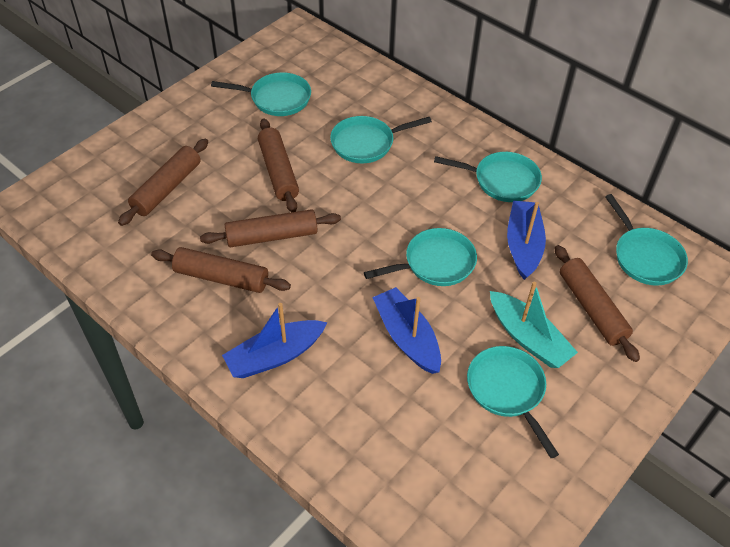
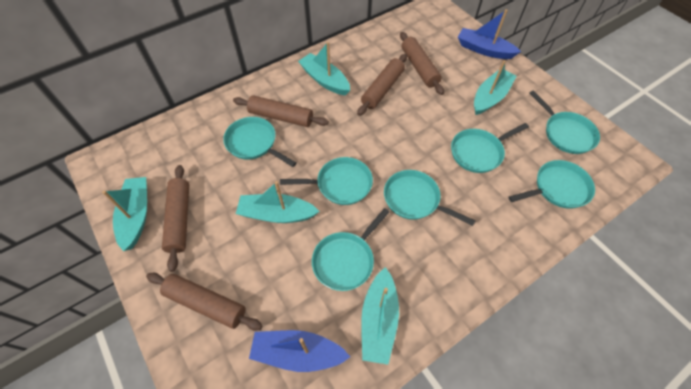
blue boat: [222,303,327,378] [372,287,441,374] [507,201,546,280] = 3 -> [249,330,350,372] [458,9,521,59] = 2
turquoise boat: [490,282,578,368] = 1 -> [102,177,147,251] [236,181,320,223] [298,42,350,96] [361,267,399,364] [474,60,516,115] = 5
turquoise pan: [211,72,311,116] [330,116,432,163] [364,228,477,286] [434,152,542,202] [467,346,559,458] [605,194,688,286] = 6 -> [223,117,297,167] [280,157,373,205] [312,208,389,291] [384,170,475,226] [451,123,529,173] [508,160,595,209] [529,90,600,154] = 7

